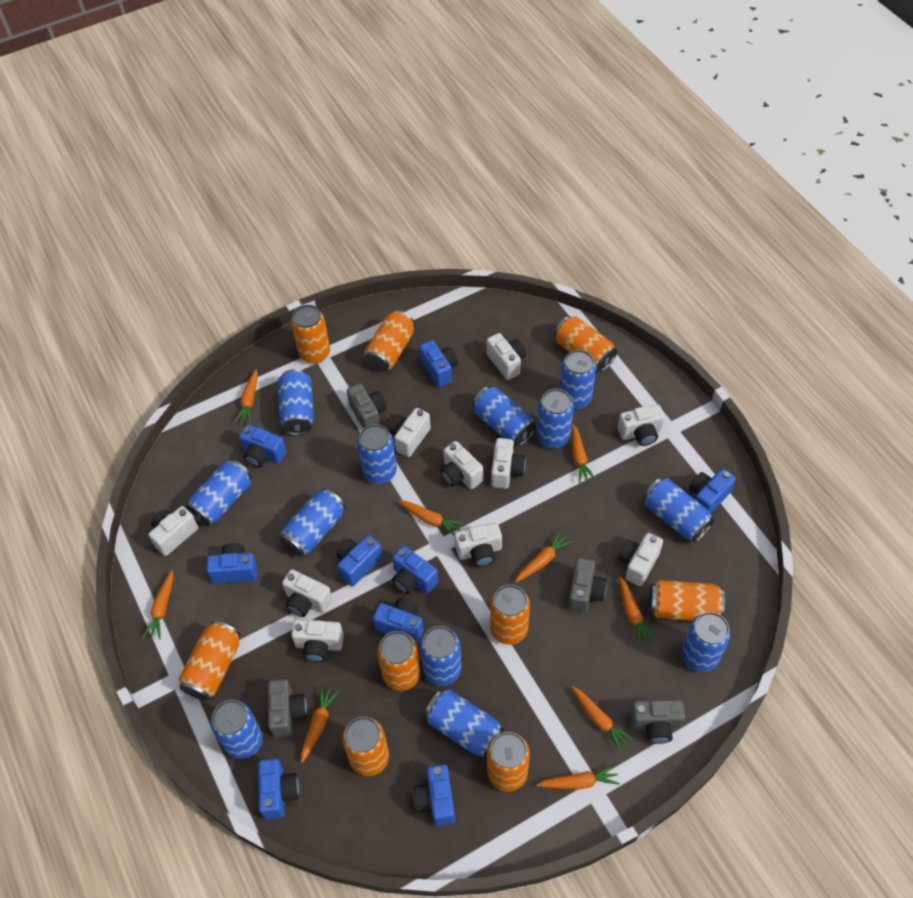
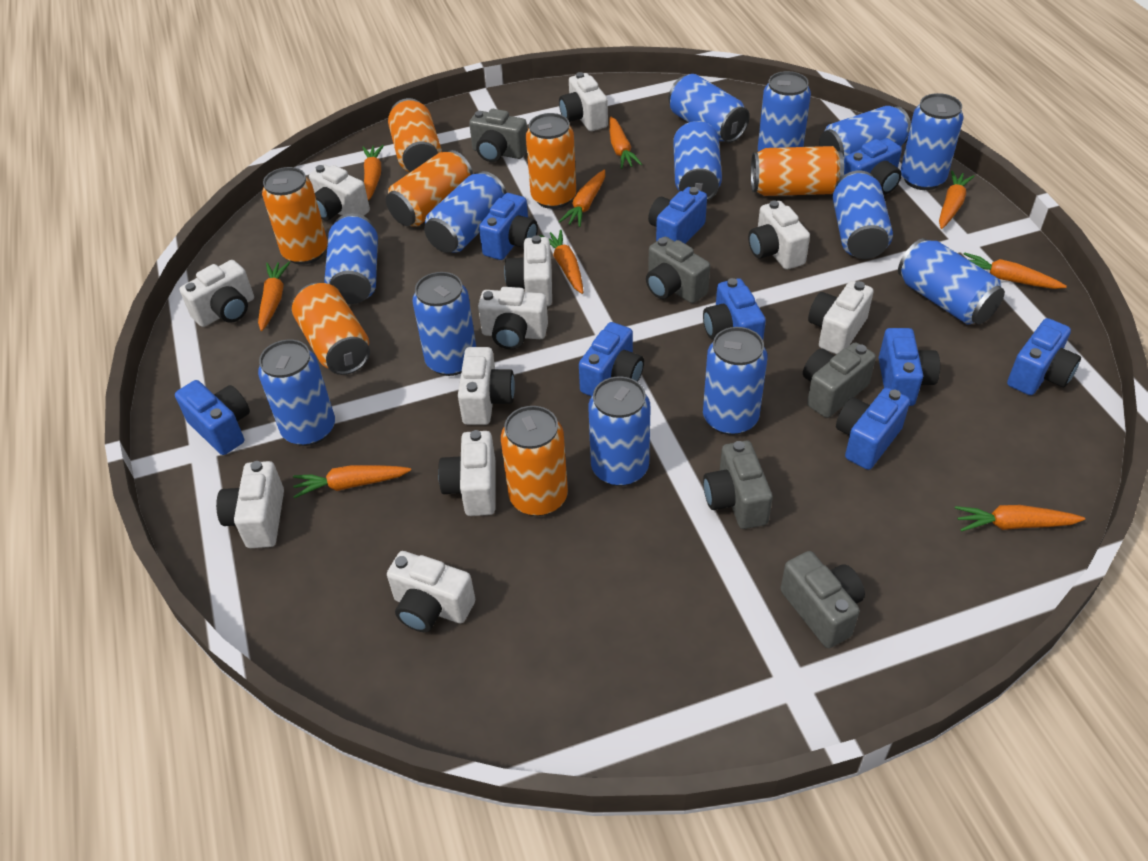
blue can: [186,460,252,526] [211,700,263,759] [278,369,314,435] [280,488,345,557] [357,424,397,484] [420,626,461,686] [425,689,505,759] [472,387,536,446] [536,389,574,448] [559,350,596,409] [643,478,714,542] [681,612,731,672] = 12 -> [258,340,335,446] [324,213,378,304] [412,272,476,376] [424,171,507,253] [588,376,651,486] [669,74,750,143] [673,121,722,201] [703,327,768,435] [758,71,811,152] [819,106,911,158] [833,170,893,259] [898,238,1005,325] [901,93,964,190] = 13
grey camera: [268,679,307,737] [347,383,387,429] [568,558,607,613] [630,700,685,744] = 4 -> [469,109,527,162] [646,237,710,303] [703,441,773,529] [781,551,865,648] [803,342,876,418] = 5
orange can: [179,621,241,700] [291,305,330,364] [342,717,389,776] [364,310,415,372] [377,631,421,691] [487,732,530,791] [490,585,530,645] [554,316,617,372] [649,580,725,621] = 9 -> [262,167,328,265] [292,283,370,375] [386,150,473,227] [388,98,442,172] [501,406,568,516] [526,113,576,209] [751,146,844,196] = 7
white camera: [149,506,198,556] [282,569,333,617] [291,619,344,662] [389,408,431,457] [440,441,484,489] [454,522,502,567] [486,333,526,380] [491,438,526,489] [618,404,665,446] [618,533,663,586] = 10 -> [180,260,254,327] [216,461,284,548] [309,164,370,221] [387,551,475,632] [438,430,495,516] [458,347,515,425] [478,287,548,349] [504,235,552,306] [559,72,608,131] [748,200,810,270] [808,281,874,354] = 11

